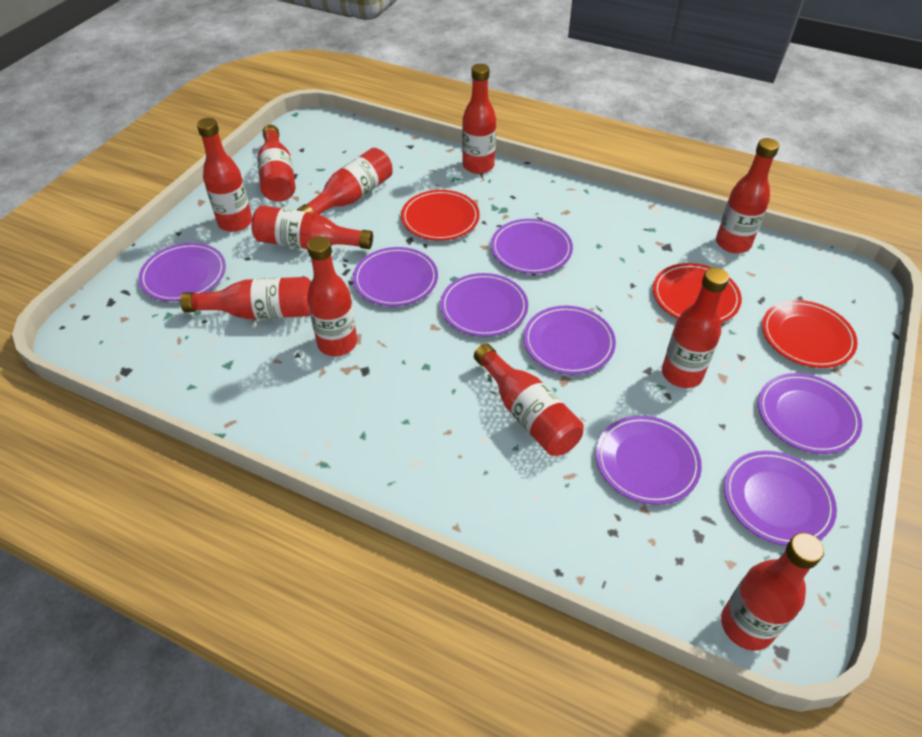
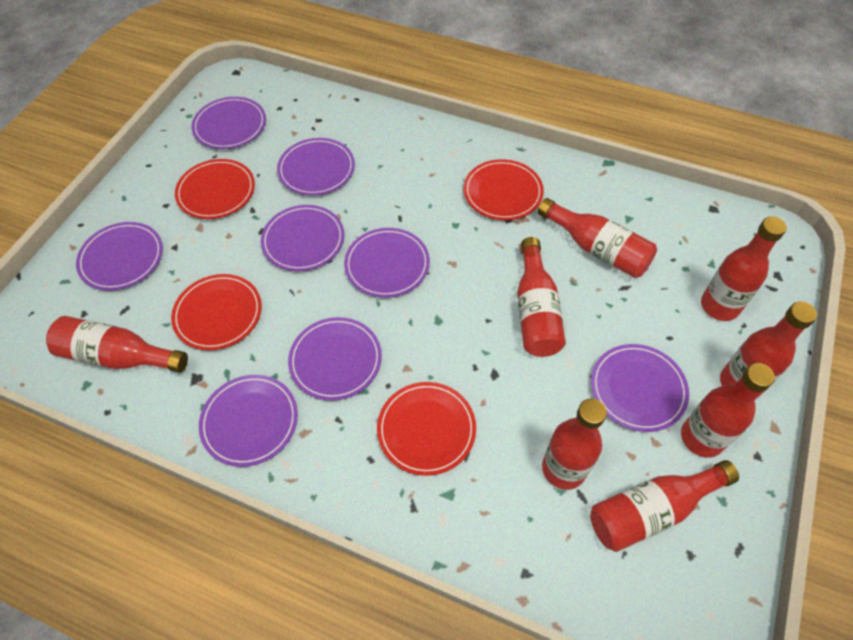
red bottle: [180,277,311,319] [197,118,252,232] [251,205,373,249] [257,125,296,202] [297,148,393,215] [307,237,357,356] [462,64,496,174] [474,344,584,456] [662,267,729,388] [716,138,779,253] [721,533,824,650] = 11 -> [46,316,188,373] [517,237,566,357] [537,198,657,278] [542,399,607,490] [590,460,739,552] [681,363,775,458] [701,216,787,321] [720,301,817,399] = 8
red plate: [401,190,480,241] [653,263,742,323] [762,300,858,368] = 3 -> [171,274,262,350] [175,159,255,219] [377,382,476,476] [464,159,544,220] = 4

